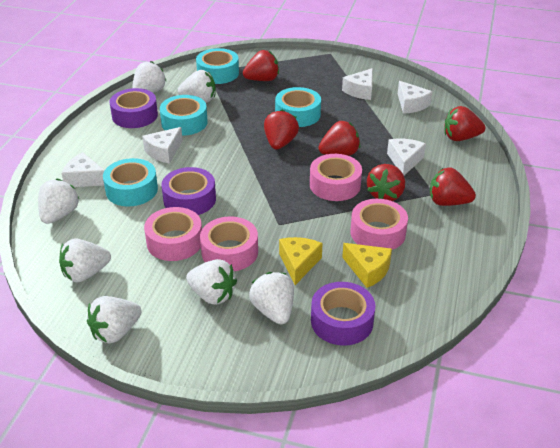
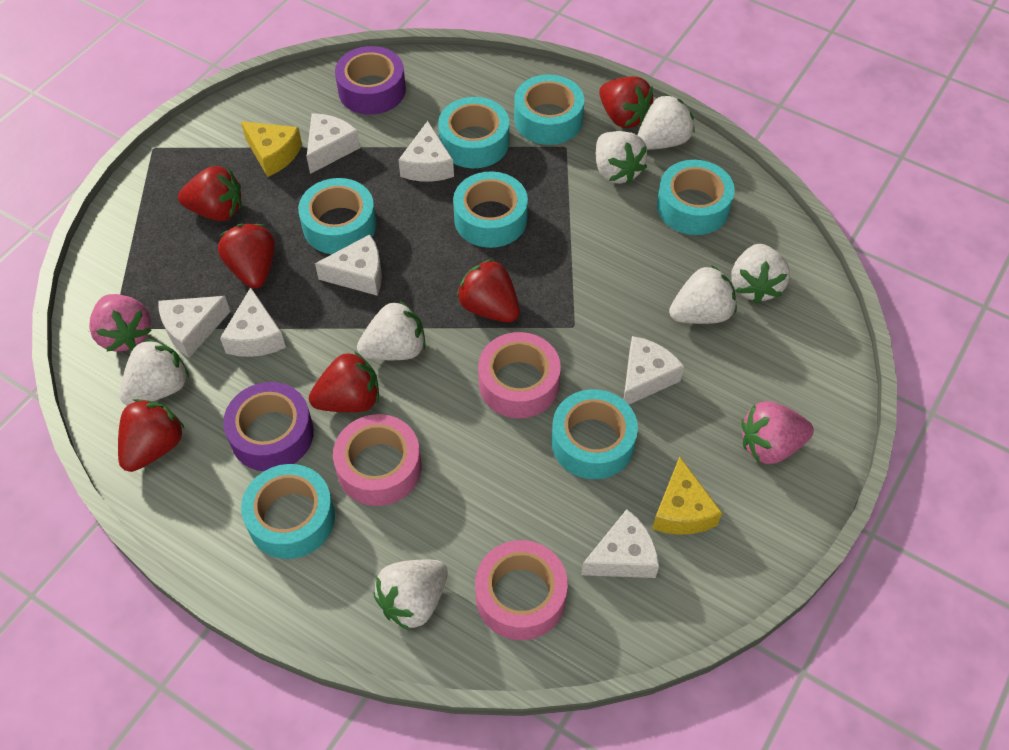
pink strawberry: none = 0 -> [89,294,152,352] [741,401,814,464] = 2
pink tape: [144,207,202,261] [200,216,258,271] [310,154,362,201] [350,199,408,250] = 4 -> [333,414,422,506] [475,540,568,640] [478,332,561,418] = 3
purple tape: [110,88,158,128] [161,167,216,215] [311,282,375,346] = 3 -> [223,382,314,471] [335,46,406,115] = 2
turquoise tape: [103,158,158,206] [160,95,208,136] [196,48,239,84] [275,87,321,127] = 4 -> [241,464,335,559] [298,178,377,254] [438,97,509,168] [453,171,528,248] [514,75,584,145] [551,389,638,479] [657,160,735,235] = 7
white cheese: [61,152,105,187] [142,127,183,164] [342,68,373,100] [387,139,426,175] [398,81,433,114] = 5 -> [158,296,231,358] [220,287,286,357] [307,113,360,174] [315,234,382,296] [399,121,454,182] [581,509,659,578] [624,336,684,405] = 7

